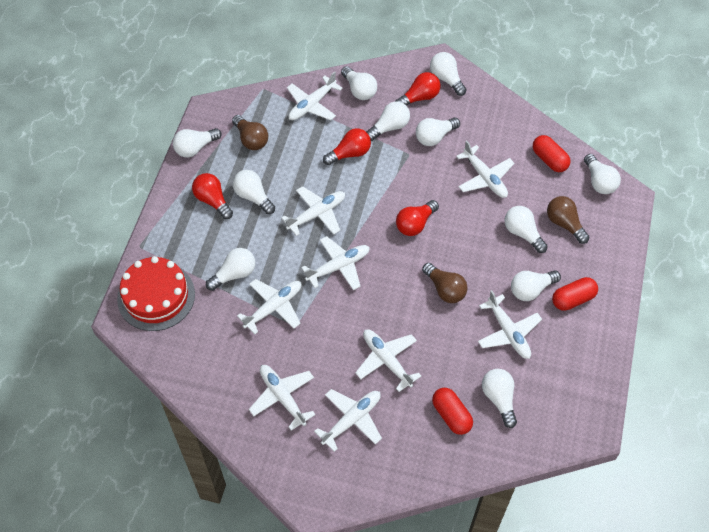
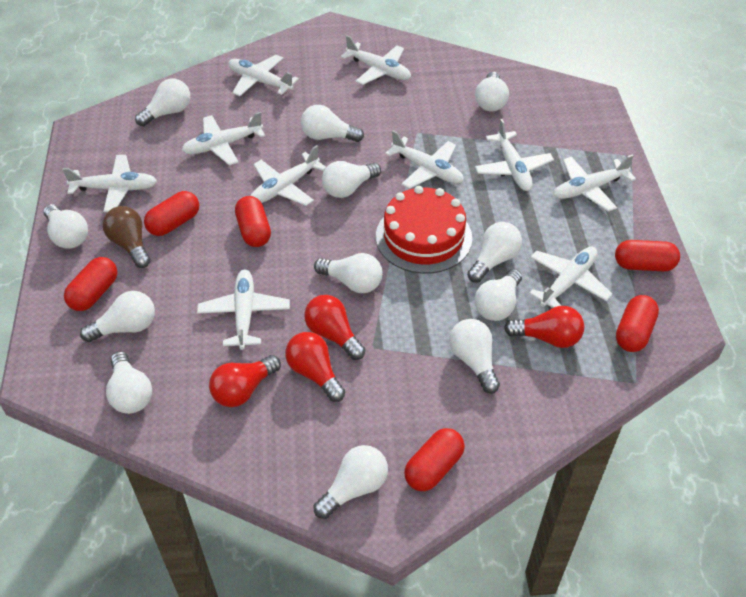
brown light bulb: [232,115,268,150] [422,263,468,303] [547,196,589,244] = 3 -> [103,206,150,268] = 1
red capsule: [432,388,473,435] [533,135,571,172] [552,277,598,311] = 3 -> [64,257,118,311] [144,191,199,236] [235,196,271,247] [404,428,465,491] [615,240,680,271] [616,295,659,352] = 6
white light bulb: [173,128,222,157] [206,248,255,291] [233,170,275,214] [341,66,377,100] [366,101,410,141] [416,117,460,146] [430,52,467,96] [482,369,517,428] [505,206,548,253] [511,271,561,301] [584,154,621,194] = 11 -> [43,204,88,249] [80,291,155,342] [106,351,152,414] [135,79,190,127] [301,105,364,142] [314,253,383,293] [314,445,388,519] [322,161,381,198] [449,319,500,394] [467,222,522,283] [474,269,522,321] [475,72,509,111] = 12
white plane: [237,279,302,334] [249,365,316,431] [281,186,345,236] [287,71,343,120] [301,236,370,290] [314,389,382,452] [355,329,421,392] [456,140,515,198] [478,290,542,359] = 9 -> [62,155,157,212] [182,112,265,165] [197,269,290,350] [228,55,299,96] [250,145,326,206] [340,35,411,85] [385,130,464,189] [475,119,554,191] [529,247,612,308] [554,154,636,212] = 10

